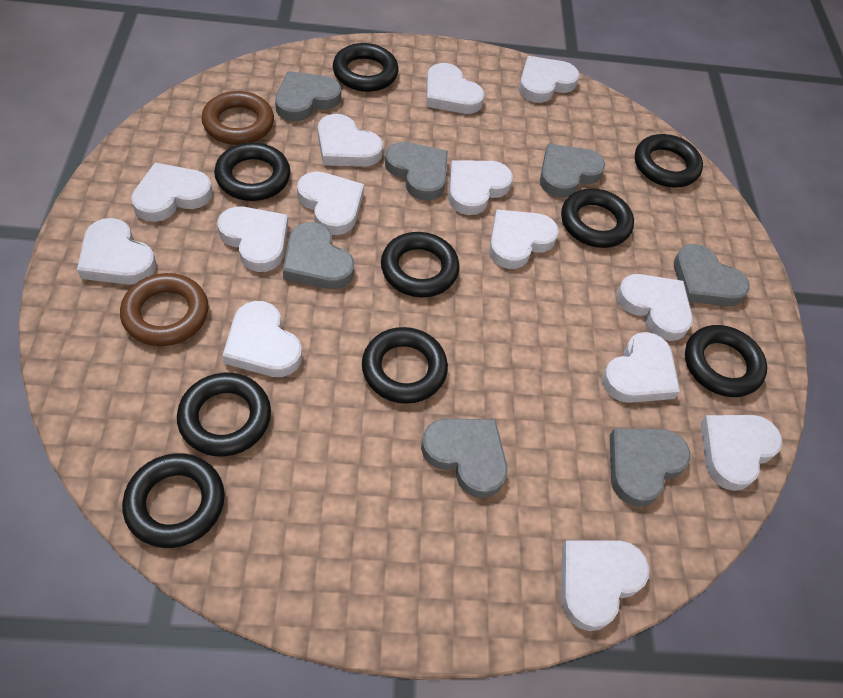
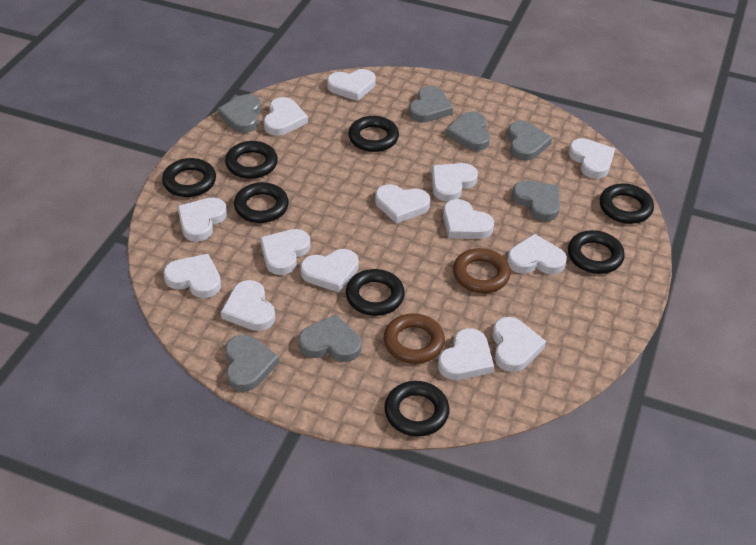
black ring: [122,453,225,548] [177,373,271,456] [214,142,290,201] [333,43,398,92] [362,327,448,404] [381,232,460,297] [561,188,634,248] [635,134,703,187] [685,325,767,397] = 9 -> [162,158,216,197] [225,141,278,179] [234,182,289,223] [346,269,405,316] [348,116,399,152] [384,381,449,437] [568,230,625,274] [600,183,654,224] = 8

